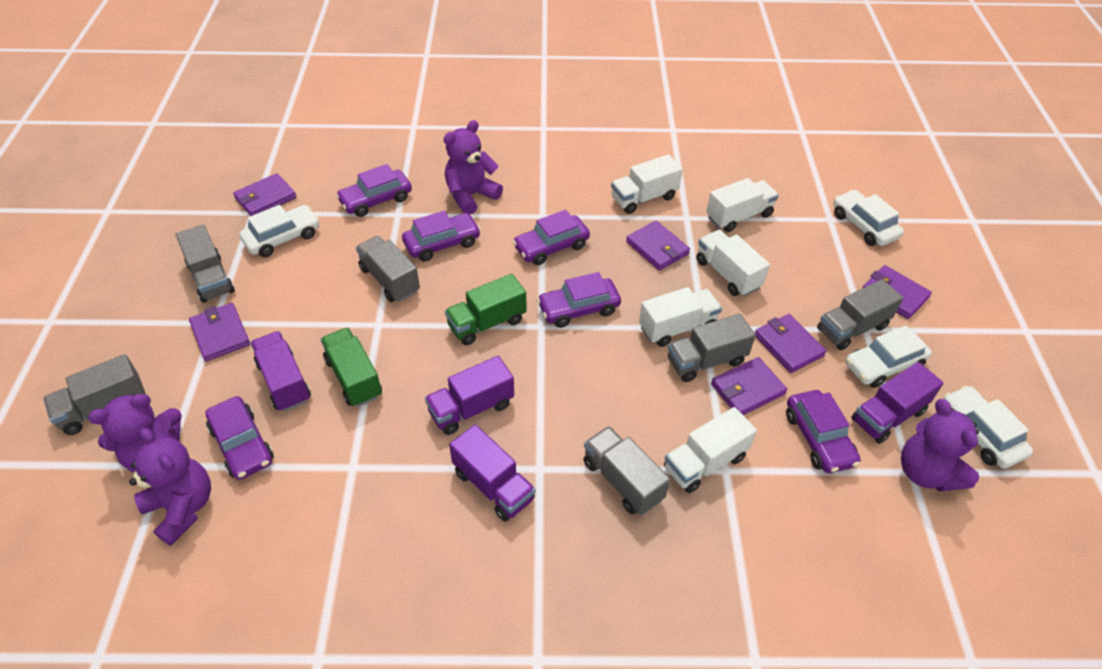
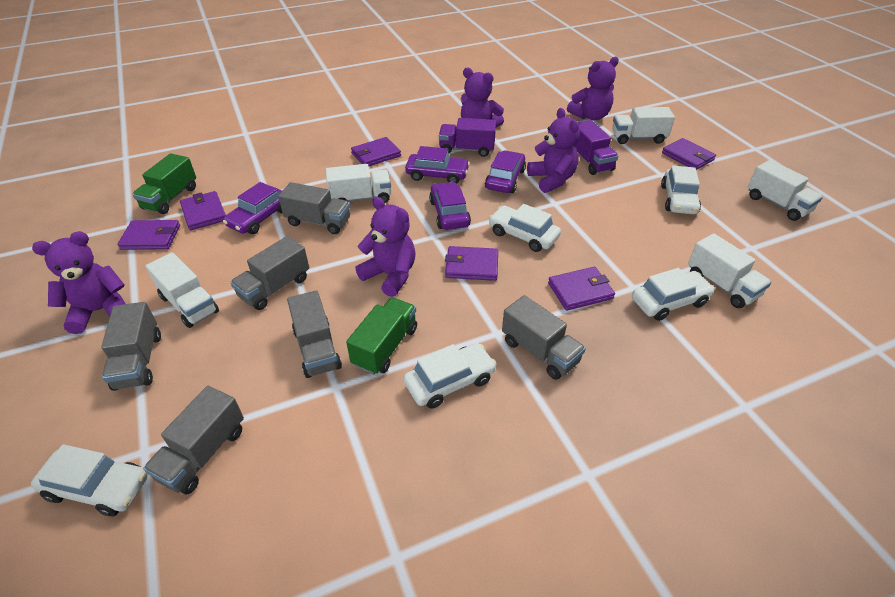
purple car: [205,396,274,480] [336,164,412,217] [402,211,481,262] [513,210,590,265] [537,272,621,328] [786,390,861,473] = 6 -> [223,182,282,234] [405,146,470,184] [429,182,471,230] [485,151,526,193] = 4
purple teddy bear: [88,394,182,472] [129,428,211,546] [444,120,503,214] [901,399,979,492] = 4 -> [32,231,126,334] [355,197,416,297] [461,68,504,127] [527,108,580,193] [567,57,619,120] = 5
purple truck: [251,331,311,411] [425,356,514,435] [449,424,535,522] [851,362,943,444] = 4 -> [439,118,496,157] [574,120,619,175] = 2
white car: [239,205,320,257] [833,190,904,246] [845,326,932,388] [944,385,1033,469] = 4 -> [31,444,148,516] [404,343,496,409] [489,204,561,252] [632,268,715,321] [661,166,701,214] = 5

